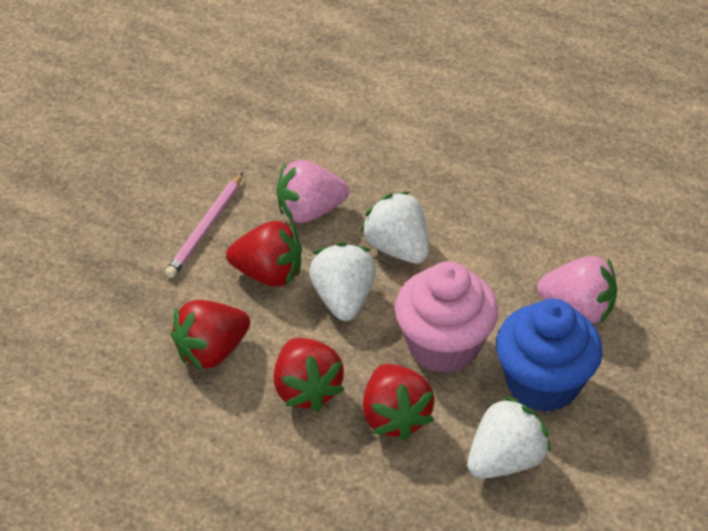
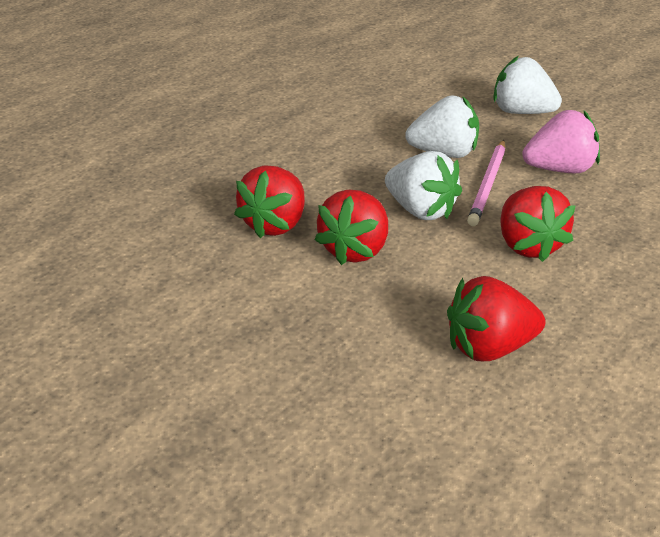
blue cupcake: [496,299,603,412] = 1 -> none = 0
pink cupcake: [395,261,498,373] = 1 -> none = 0
pink strawberry: [276,160,349,223] [537,256,617,323] = 2 -> [522,110,600,173] = 1

